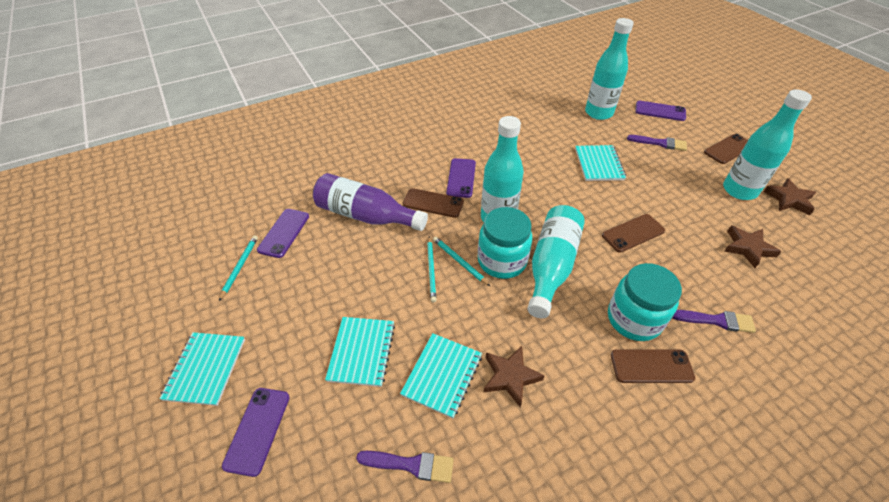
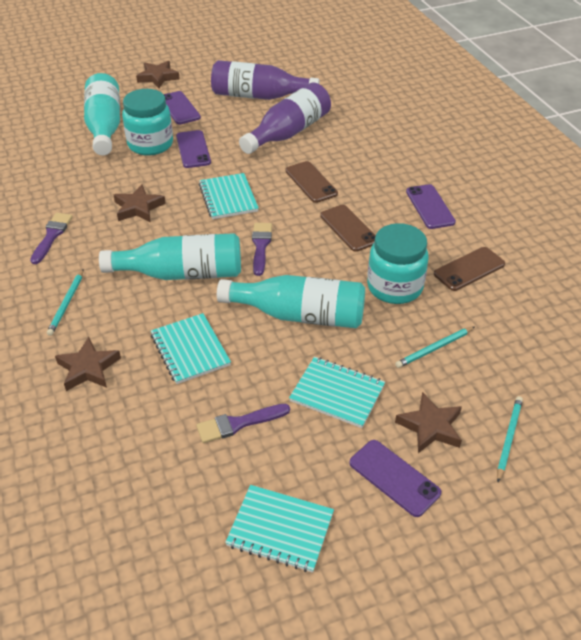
brown phone: [403,188,464,218] [602,214,665,253] [611,349,695,383] [704,134,748,164] = 4 -> [286,161,338,203] [320,205,376,252] [434,247,505,291] = 3
brown star: [484,346,545,407] [724,225,782,268] [764,178,816,215] = 3 -> [55,337,121,391] [114,184,166,222] [136,61,180,88] [395,392,462,453] = 4
purple bottle: [313,173,428,231] = 1 -> [211,60,319,100] [239,82,331,154] = 2
turquoise bottle: [481,116,524,222] [527,205,585,318] [585,18,634,120] [723,90,812,200] = 4 -> [84,73,120,156] [99,233,241,280] [217,275,365,328] = 3

